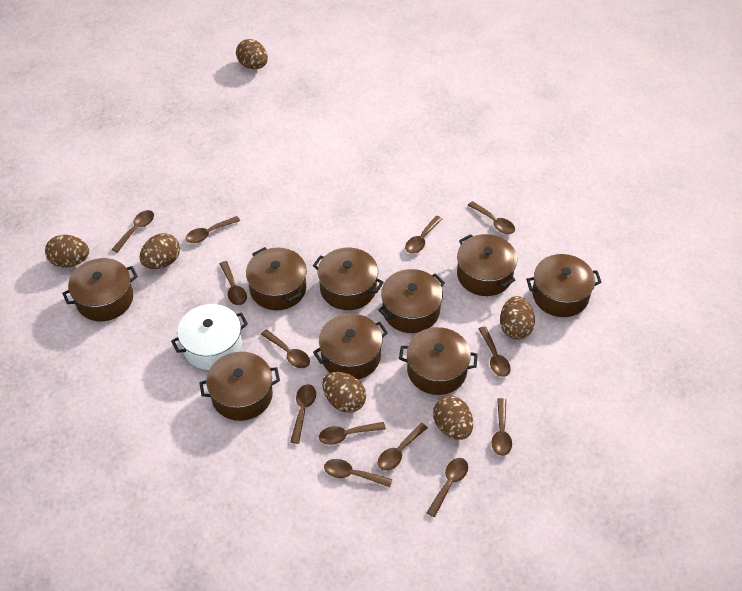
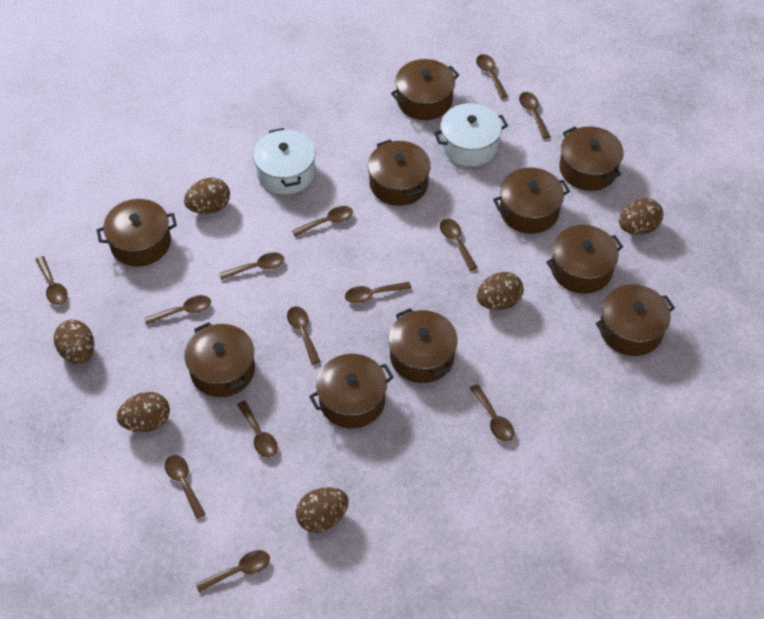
brown pot: [62,258,138,321] [199,352,280,421] [246,247,307,310] [313,248,384,310] [313,314,388,379] [378,269,445,333] [399,327,478,395] [457,234,517,296] [526,254,602,317] = 9 -> [97,199,177,266] [184,322,255,397] [309,354,394,429] [368,139,431,206] [388,308,458,383] [391,59,459,120] [493,168,570,234] [546,225,623,294] [559,126,623,191] [595,284,675,356] = 10
white pot: [171,304,248,370] = 1 -> [253,128,315,195] [434,103,508,167] = 2

